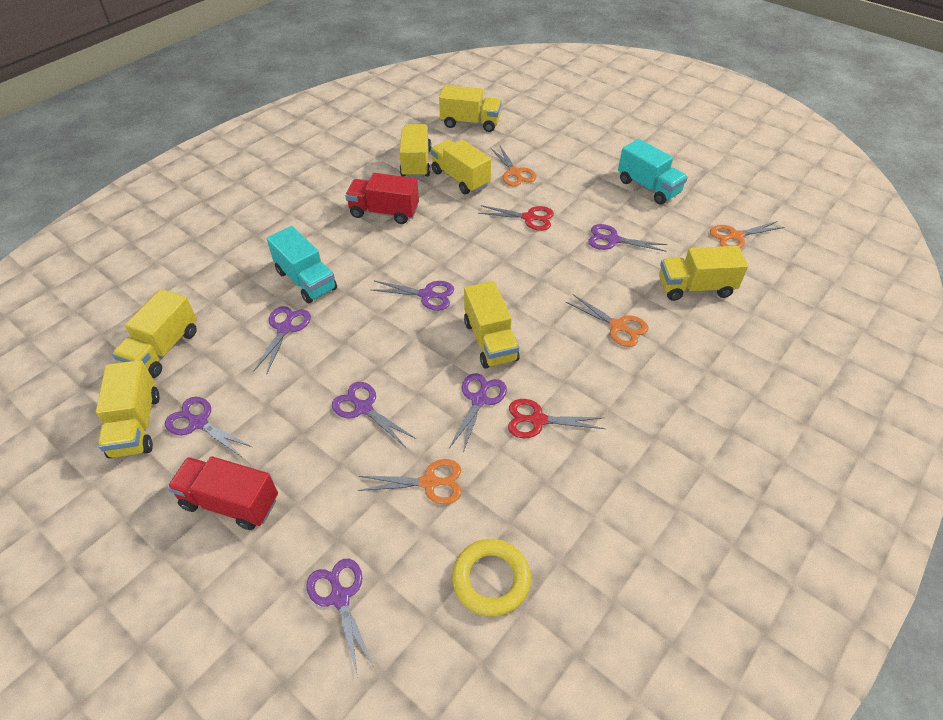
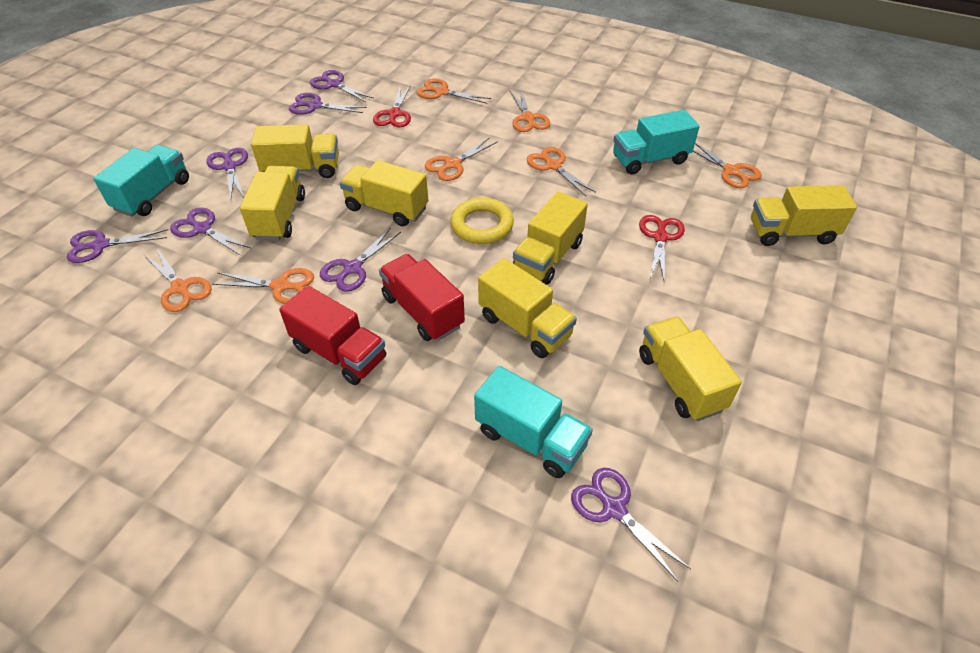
orange scissors: [358,459,462,504] [491,145,536,186] [566,294,649,347] [710,221,785,248] = 4 -> [144,248,212,312] [212,268,314,304] [417,78,491,104] [425,137,498,181] [510,89,550,132] [527,147,596,196] [693,142,762,188] = 7
turquoise truck: [267,226,337,303] [618,139,688,204] = 2 -> [93,145,189,217] [474,366,593,478] [613,110,700,174] = 3

